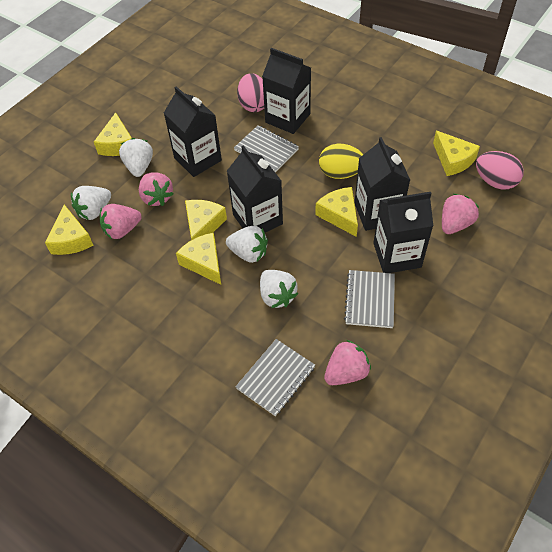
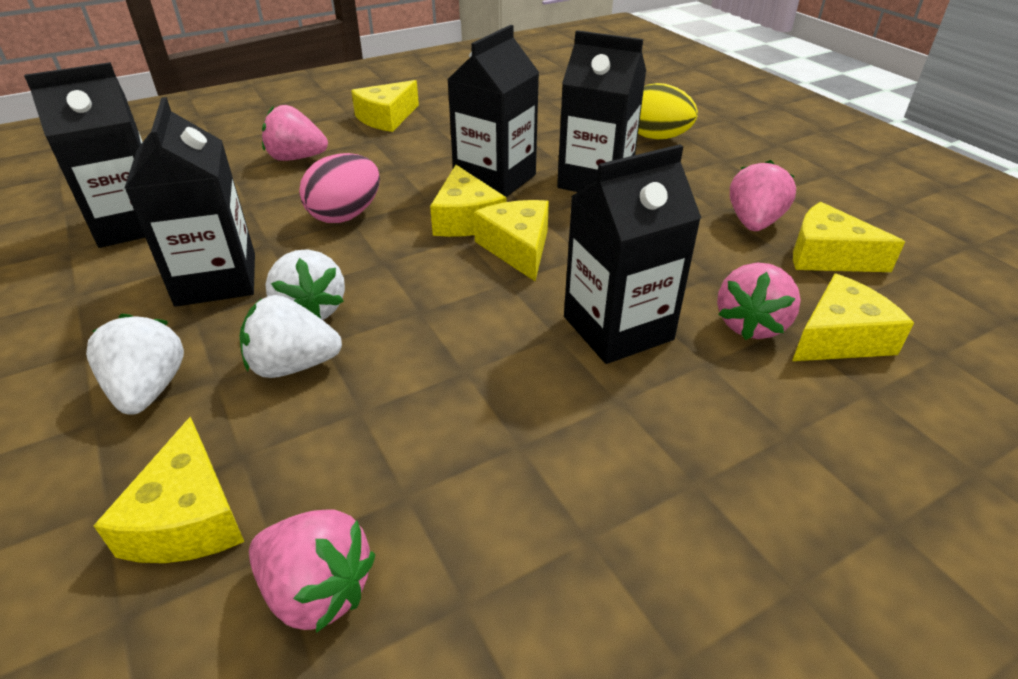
grey notebook: [234,125,299,172] [235,339,315,416] [344,270,395,328] = 3 -> none = 0
pink egg: [237,73,264,112] [476,151,524,189] = 2 -> [299,153,380,223] = 1
white strawberry: [71,186,111,220] [119,138,153,177] [226,226,268,263] [260,270,298,308] = 4 -> [86,314,184,415] [240,295,342,378] [265,249,345,320] = 3

